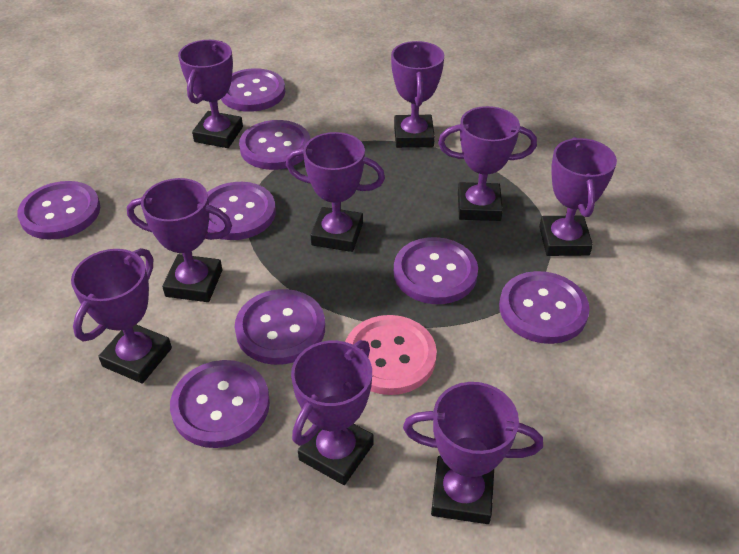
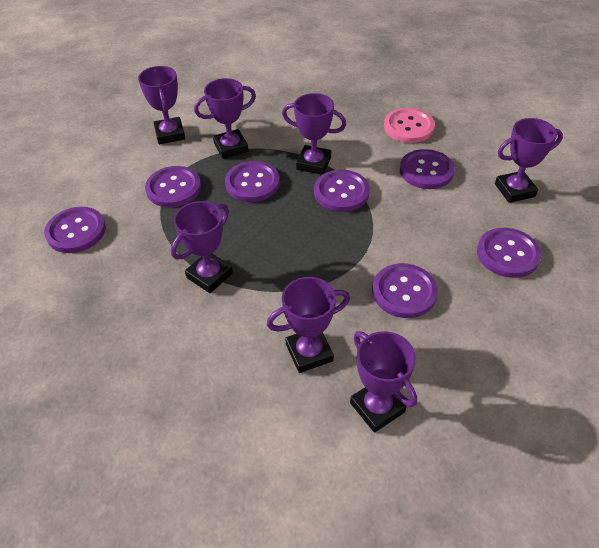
purple button: [17,181,100,239] [170,360,270,448] [207,182,276,240] [221,68,285,112] [235,289,325,365] [239,120,311,170] [394,237,478,304] [499,271,590,344] = 8 -> [44,207,106,253] [145,166,201,207] [225,161,280,202] [314,170,370,212] [372,263,438,318] [400,149,455,189] [477,228,541,278] = 7
purple trophy: [71,248,172,384] [127,178,232,302] [178,40,243,148] [286,132,385,252] [291,340,374,485] [391,41,444,148] [403,382,543,524] [438,106,537,221] [539,137,617,256] = 9 -> [138,66,185,144] [171,201,233,293] [194,78,256,159] [267,277,350,373] [282,93,347,175] [350,331,417,433] [495,118,563,203] = 7

